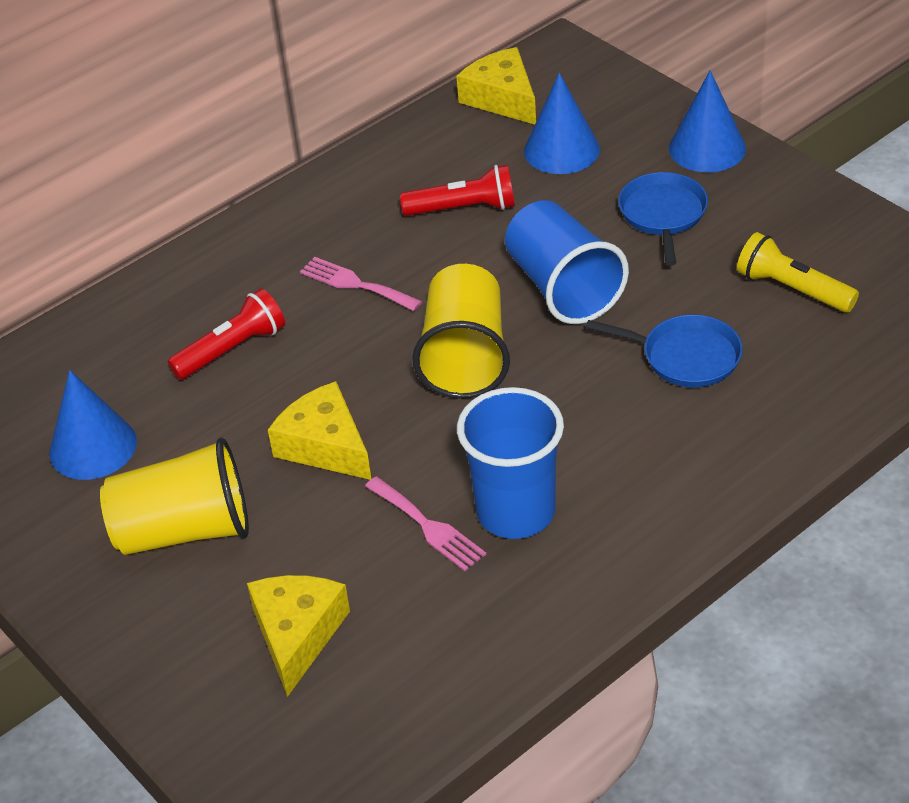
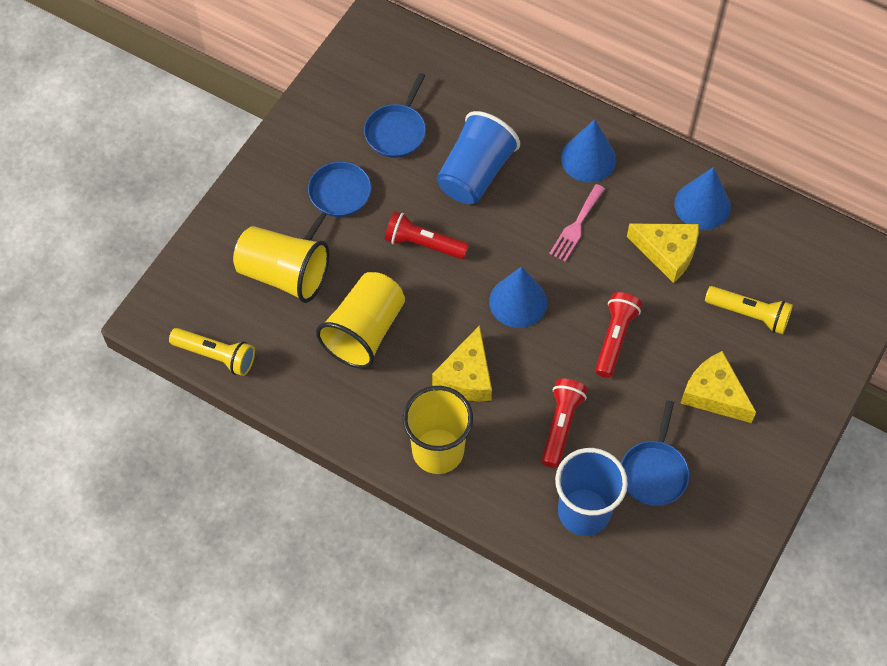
blue pan: [585,315,742,387] [618,172,708,266] = 2 -> [304,162,371,241] [364,73,426,158] [621,400,689,506] = 3
pink fork: [300,257,422,311] [365,476,486,571] = 2 -> [549,184,605,262] = 1
red flashlight: [168,288,285,380] [400,164,515,216] = 2 -> [385,211,469,259] [542,379,588,468] [595,292,642,378] = 3
yellow cup: [100,437,249,555] [412,264,510,399] = 2 -> [233,226,330,303] [316,272,405,369] [403,386,473,474] = 3
yellow flashlight: [737,232,859,313] = 1 -> [169,328,255,376] [705,286,793,334] = 2

